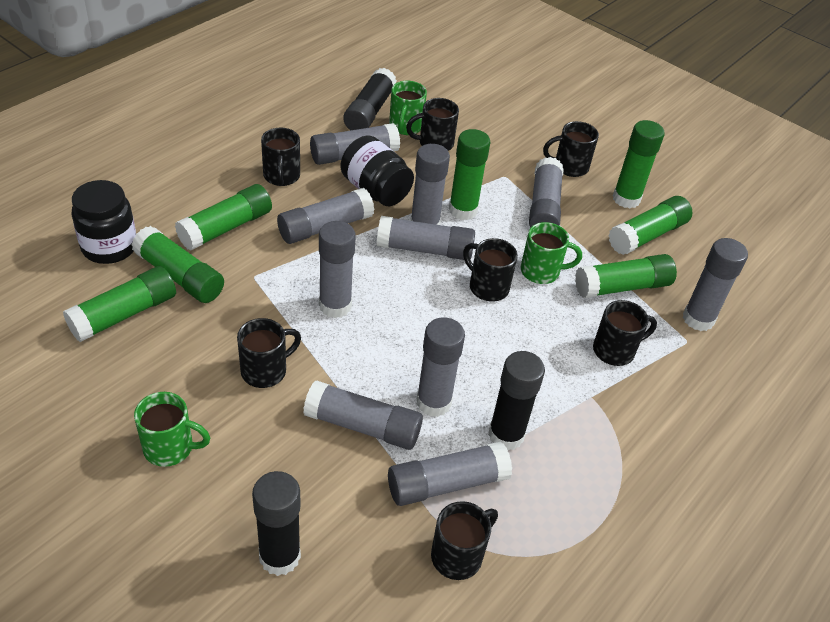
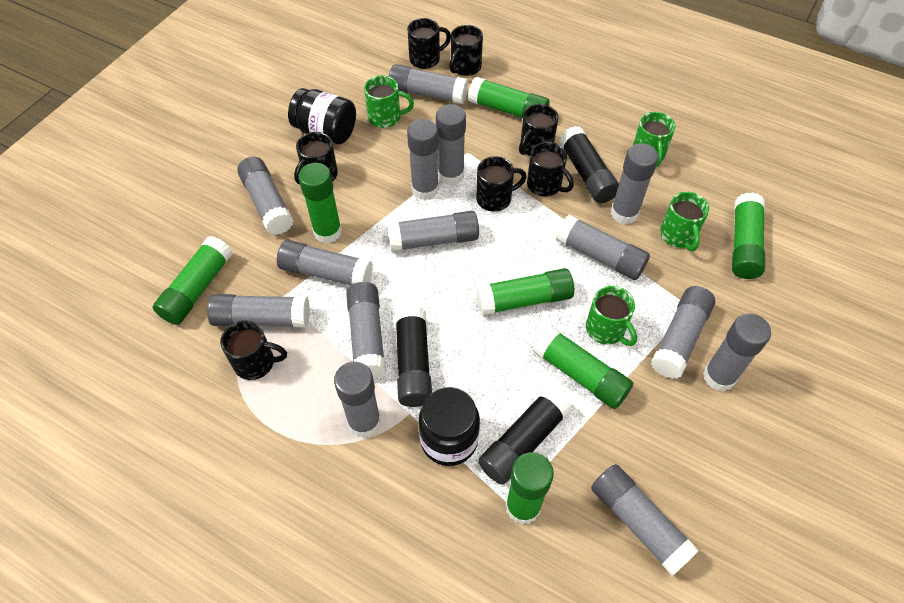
green mug: [134,392,210,467] [389,81,427,135] [521,222,582,284] = 3 -> [364,75,414,128] [586,286,637,346] [633,112,676,167] [660,192,709,251] = 4
grey glue stick: [277,188,375,244] [303,381,423,450] [310,123,400,165] [319,221,356,318] [377,216,475,260] [388,441,512,506] [410,144,450,225] [416,317,465,417] [529,157,564,228] [683,238,748,331] = 10 -> [207,294,310,327] [237,157,294,235] [277,240,373,286] [334,362,381,438] [346,282,386,379] [387,211,479,252] [389,64,468,104] [407,119,439,200] [436,104,466,185] [556,215,650,280] [591,464,699,576] [611,143,659,224] [651,286,715,379] [703,313,771,391] = 14

